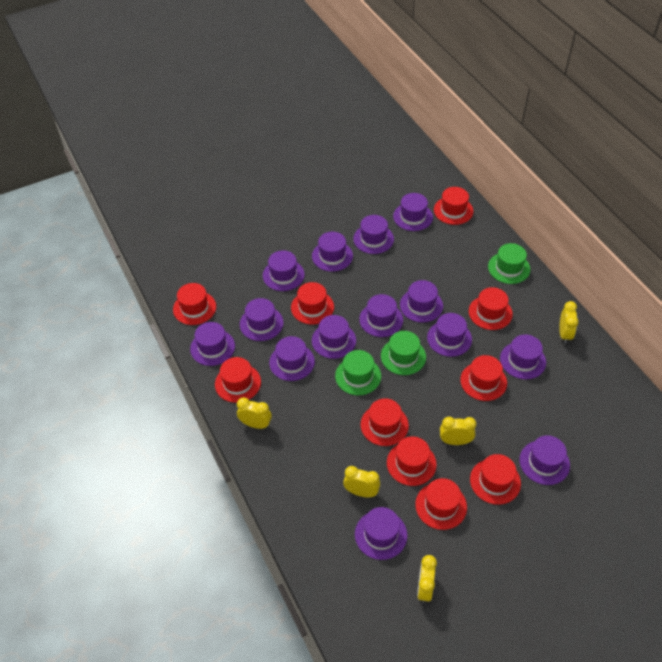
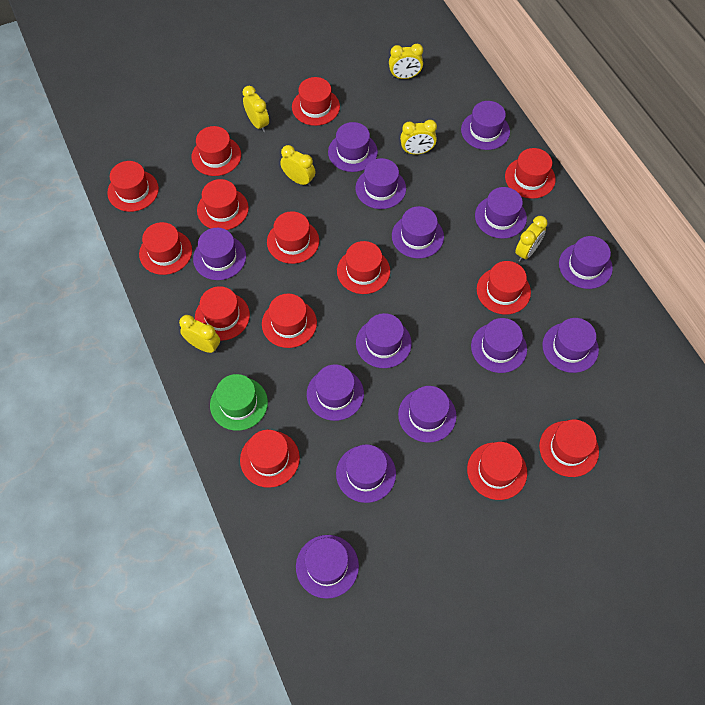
green hat: [335,350,381,395] [381,331,426,375] [488,243,530,284] = 3 -> [210,374,268,431] = 1
red hat: [173,283,216,325] [215,357,261,403] [291,282,334,325] [360,398,409,446] [387,436,437,486] [415,478,467,530] [434,187,473,225] [460,355,507,401] [469,287,513,330] [470,454,521,505] = 10 -> [107,161,159,212] [139,222,192,275] [191,126,241,176] [195,286,250,341] [197,179,249,230] [240,430,300,488] [262,294,317,348] [267,211,319,264] [292,77,340,126] [337,241,390,294] [467,442,527,500] [477,261,531,315] [505,148,556,199] [539,419,599,477] = 14
yellow clock: [237,397,272,429] [343,466,380,497] [417,555,437,603] [440,417,476,445] [559,301,578,344] = 5 -> [179,315,220,353] [242,86,269,132] [280,145,315,187] [389,43,423,79] [400,120,437,155] [515,216,548,262] = 6

